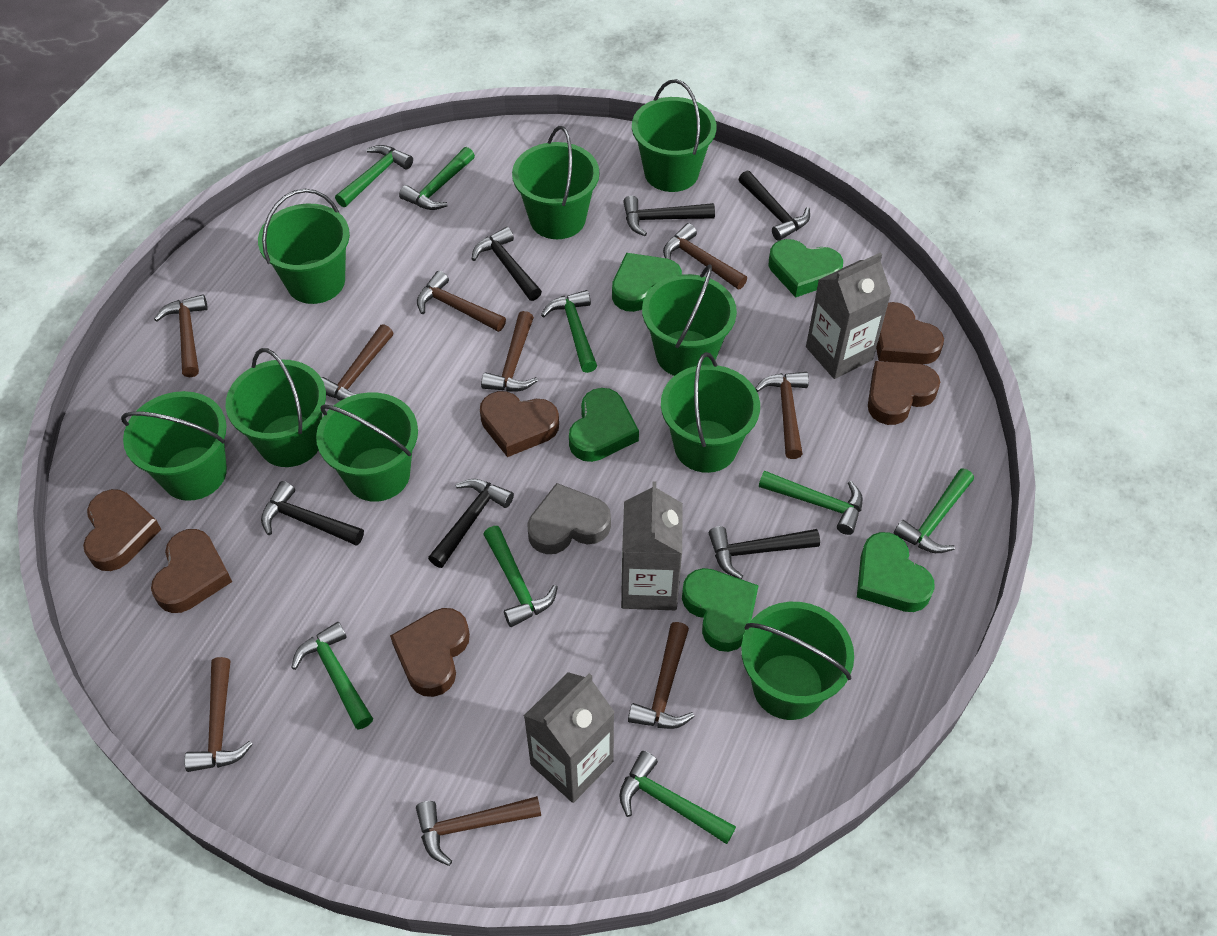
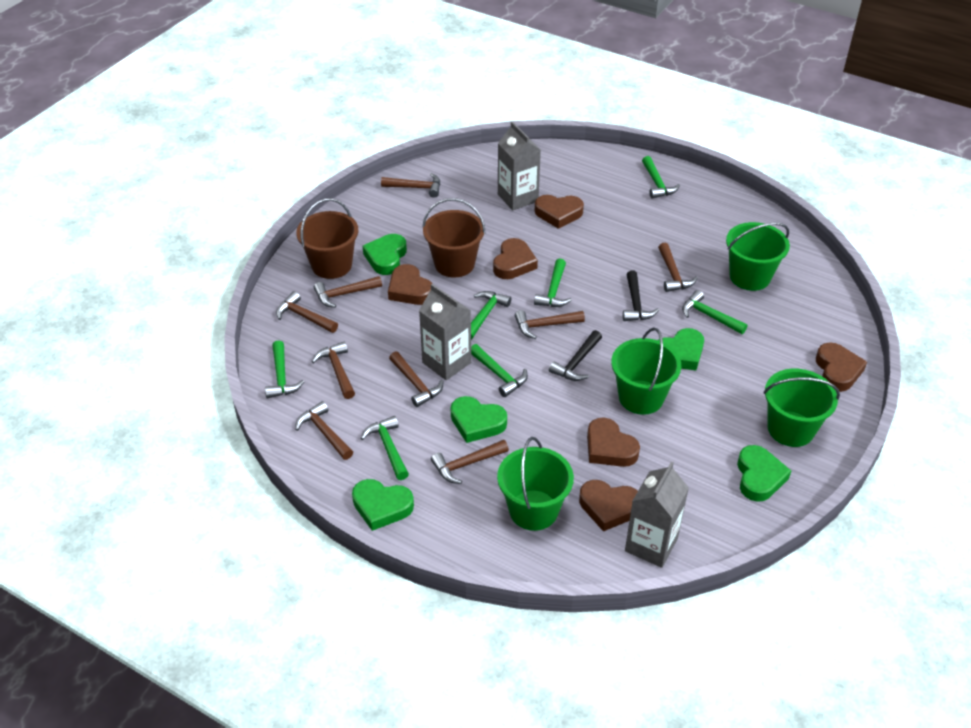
black hammer: [261,481,364,546] [428,479,514,568] [472,227,542,301] [623,196,715,236] [709,526,820,579] [739,171,810,241] = 6 -> [549,330,602,381] [623,270,659,321] = 2
brown bucket: none = 0 -> [296,198,359,279] [422,198,486,278] = 2
green bucket: [121,391,227,501] [226,348,326,467] [258,189,350,304] [316,392,418,502] [512,126,599,239] [632,79,716,192] [642,264,737,376] [661,352,760,473] [741,602,854,720] = 9 -> [497,437,574,531] [611,327,681,415] [726,222,790,291] [763,369,840,447] = 4
green hammer: [291,622,373,730] [335,145,413,207] [399,147,475,210] [483,526,558,627] [541,290,597,373] [619,751,736,844] [759,471,863,535] [893,468,974,553] = 8 -> [265,340,304,398] [361,416,409,480] [471,291,511,340] [471,344,528,397] [534,259,572,307] [642,156,680,199] [682,290,748,334] = 7
grey heart: [527,483,611,554] = 1 -> none = 0

